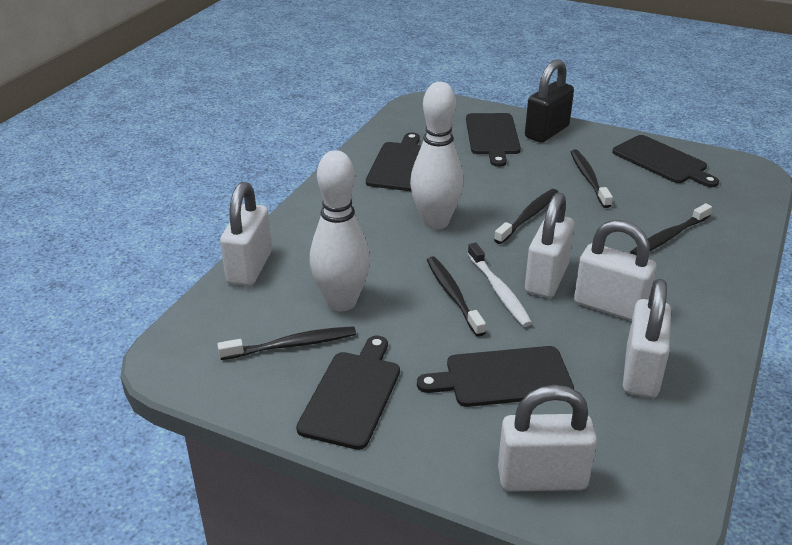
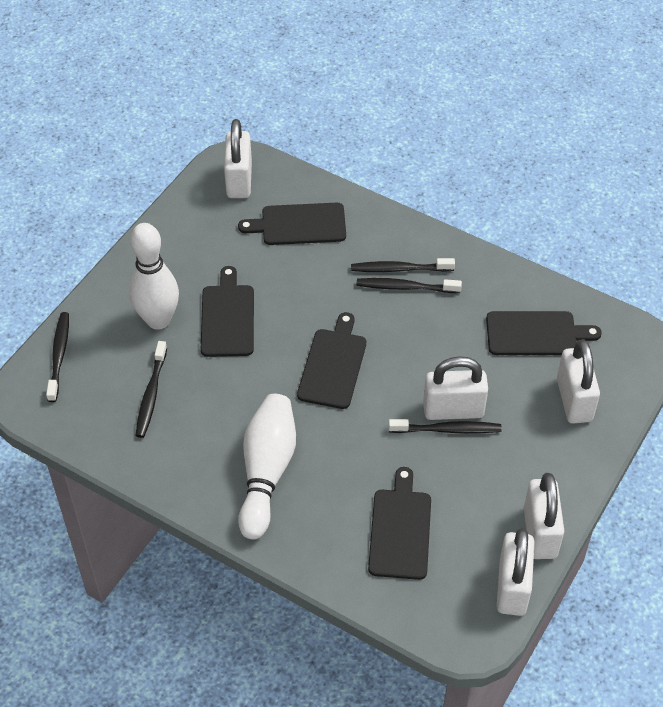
black padlock: [525,59,574,143] = 1 -> none = 0
white toothbrush: [468,243,532,327] = 1 -> none = 0

